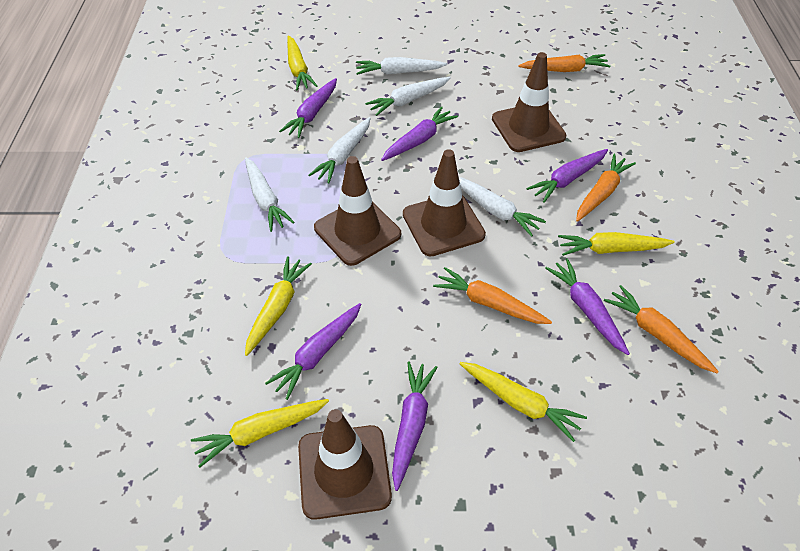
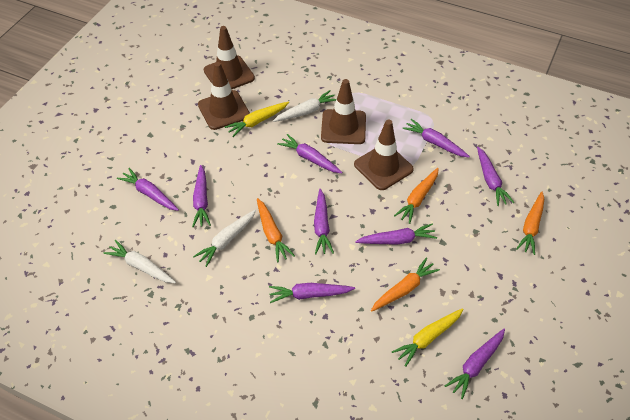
purple carrot: [265,303,362,400] [279,78,337,138] [381,106,458,161] [392,362,438,491] [527,149,608,203] [545,258,630,355] = 6 -> [117,168,179,211] [192,165,211,227] [269,283,355,303] [277,134,342,173] [314,189,334,254] [355,223,437,245] [402,119,470,157] [445,329,505,399] [477,147,514,206] = 9
white carrot: [245,157,295,232] [309,117,371,183] [356,57,447,75] [365,77,451,116] [459,177,546,237] = 5 -> [104,240,176,283] [193,210,256,267] [273,90,336,122] = 3
yellow carrot: [191,399,329,468] [245,256,312,356] [287,35,317,91] [459,362,587,442] [558,232,675,256] = 5 -> [225,102,289,137] [392,308,464,367] = 2

